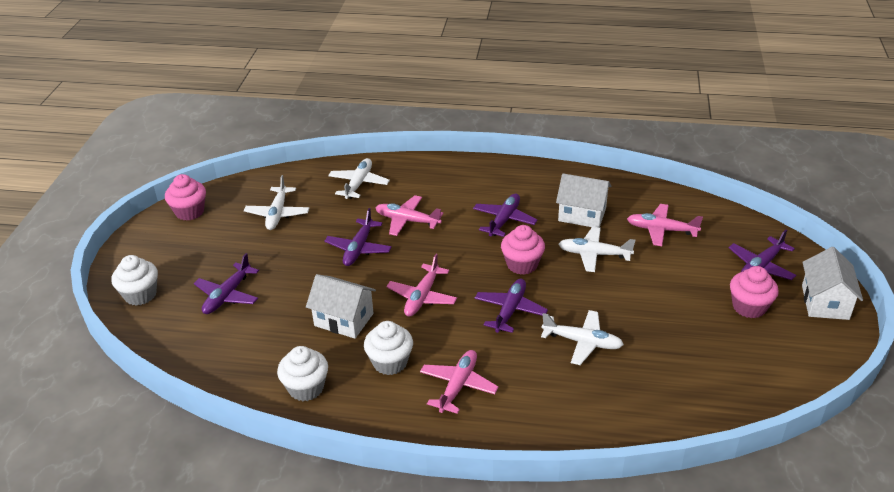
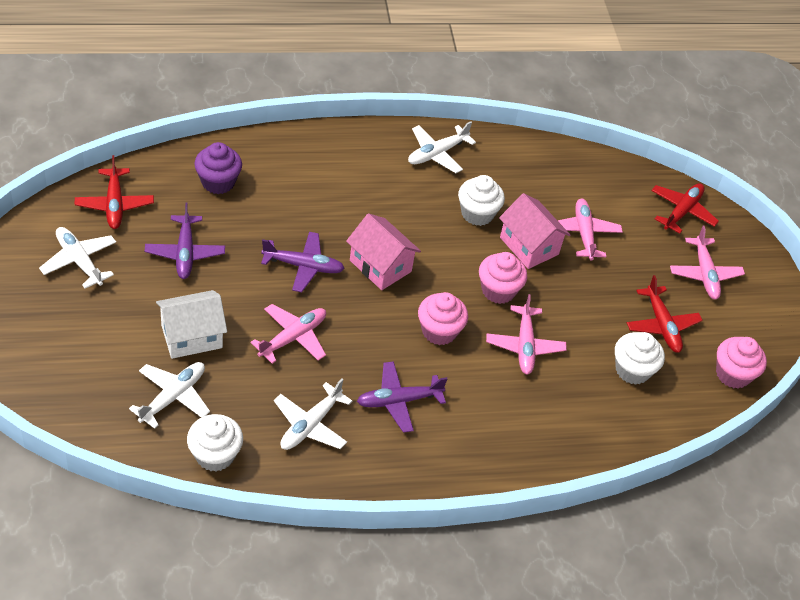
pink house: none = 0 -> [346,213,421,290] [499,193,571,269] = 2
purple cupcake: none = 0 -> [194,142,242,194] = 1
purple plane: [194,253,259,314] [324,208,392,266] [473,194,537,237] [475,279,548,333] [729,230,796,280] = 5 -> [145,202,225,279] [261,232,345,292] [357,361,447,433] = 3
red plane: none = 0 -> [75,155,154,229] [627,275,702,353] [651,183,719,234] = 3
white house: [306,274,376,339] [556,173,611,227] [802,247,863,320] = 3 -> [156,290,227,359] = 1

